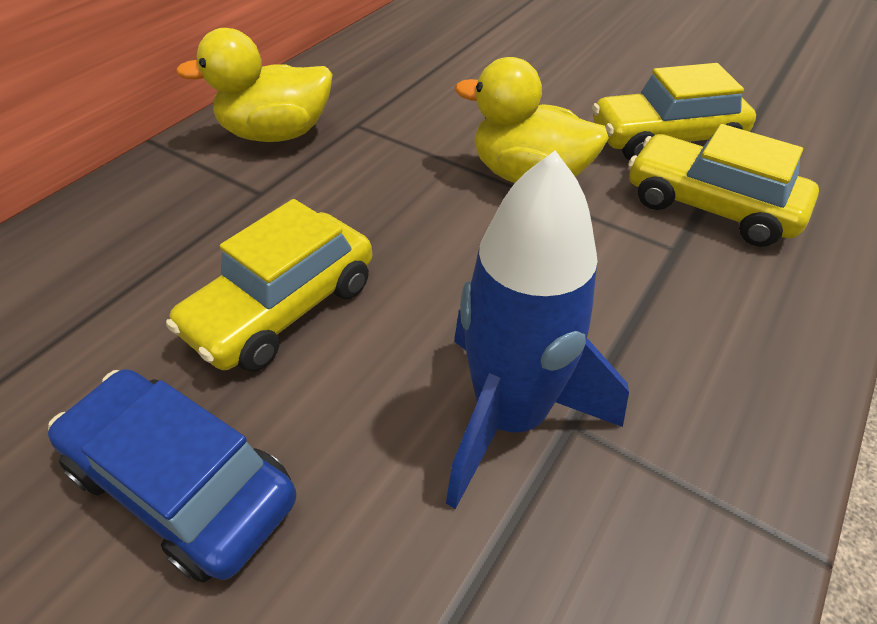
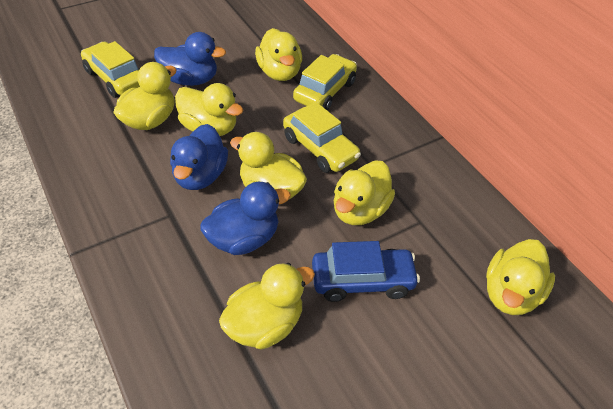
blue duck: none = 0 -> [154,32,226,86] [170,124,228,190] [200,182,291,255] = 3
blue rocket: [446,151,629,509] = 1 -> none = 0
yellow duck: [176,28,333,142] [455,57,609,183] = 2 -> [113,62,177,130] [175,83,243,136] [219,263,315,350] [230,132,307,199] [255,28,302,81] [334,161,395,225] [486,239,555,315] = 7

